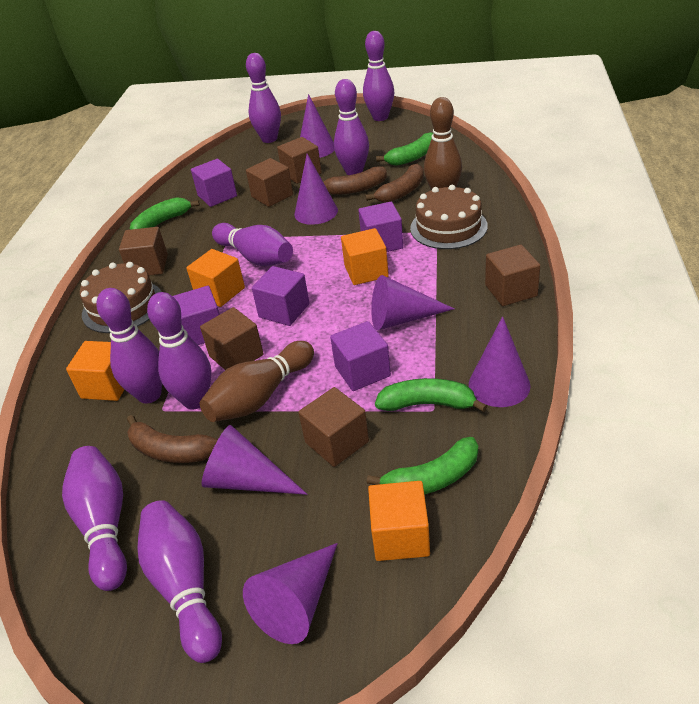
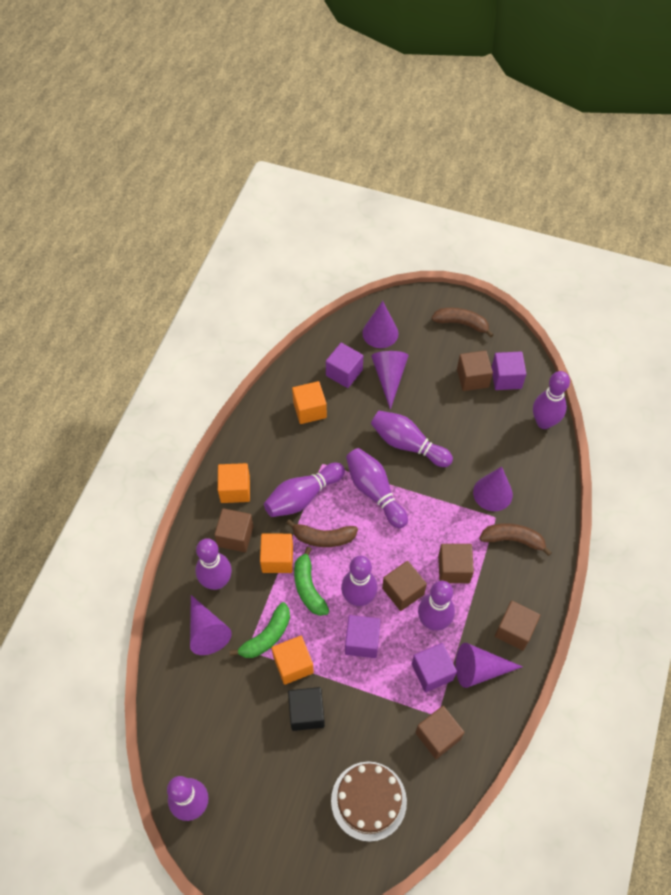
black cube: none = 0 -> [288,687,325,731] = 1
brown bowling pin: [200,341,314,422] [424,97,462,190] = 2 -> none = 0
brown cake: [80,262,161,333] [410,185,488,249] = 2 -> [331,762,407,842] = 1
green banana: [130,197,200,230] [367,437,478,494] [375,378,487,412] [376,132,433,166] = 4 -> [230,602,290,658] [294,547,329,616] = 2
purple cone: [202,425,307,495] [243,543,338,644] [294,154,338,225] [300,94,334,158] [371,275,454,330] [469,316,531,407] = 6 -> [190,595,232,655] [362,301,398,348] [371,351,409,410] [456,643,523,688] [473,466,513,511] = 5
purple cube: [173,286,220,345] [191,159,237,207] [252,266,309,326] [330,321,391,391] [358,202,403,252] = 5 -> [326,343,363,388] [345,615,381,658] [412,643,457,692] [491,351,526,390] = 4

